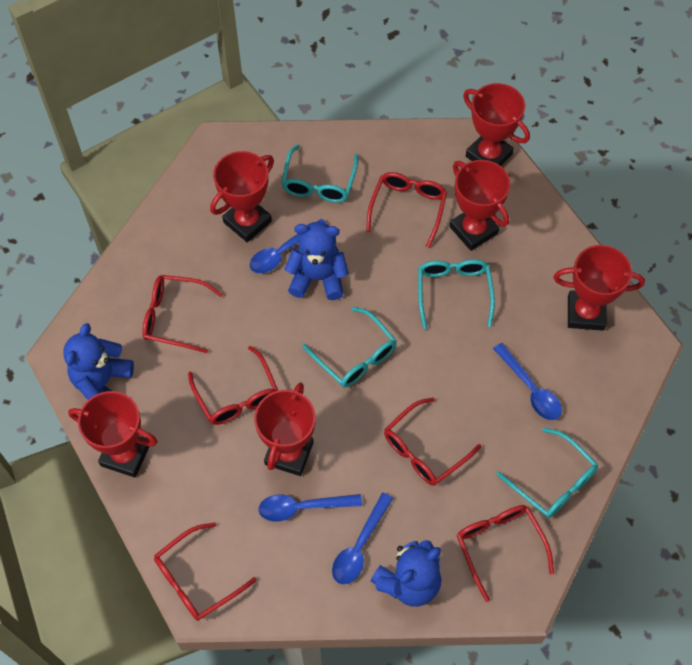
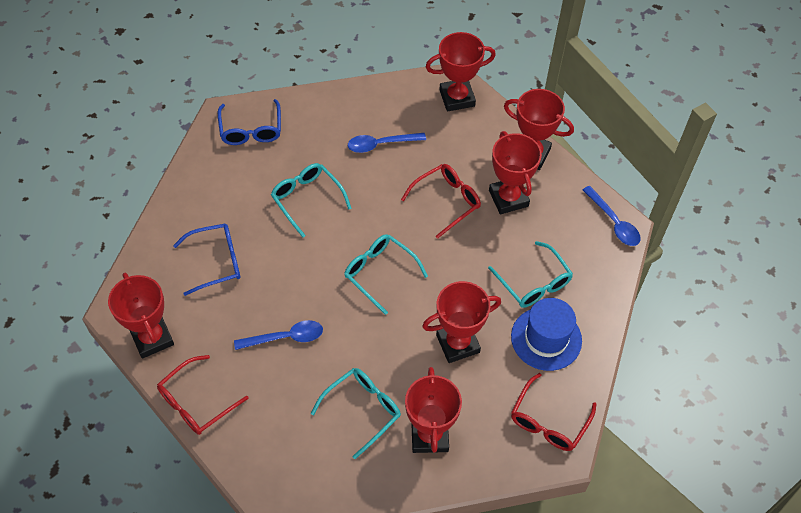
blue glasses: none = 0 -> [173,224,240,296] [218,99,281,145] = 2
blue hat: none = 0 -> [511,298,582,371] = 1
blue spoon: [250,219,328,274] [258,494,362,522] [332,492,393,585] [493,343,562,420] = 4 -> [234,320,323,350] [348,133,426,153] [583,186,641,246] = 3
blue teddy bear: [63,323,134,400] [284,222,349,300] [370,540,441,607] = 3 -> none = 0
red glasses: [142,275,223,353] [154,522,257,621] [188,346,278,425] [366,172,447,248] [384,398,481,486] [457,505,554,602] = 6 -> [157,355,249,435] [401,164,481,239] [511,373,596,451] = 3

